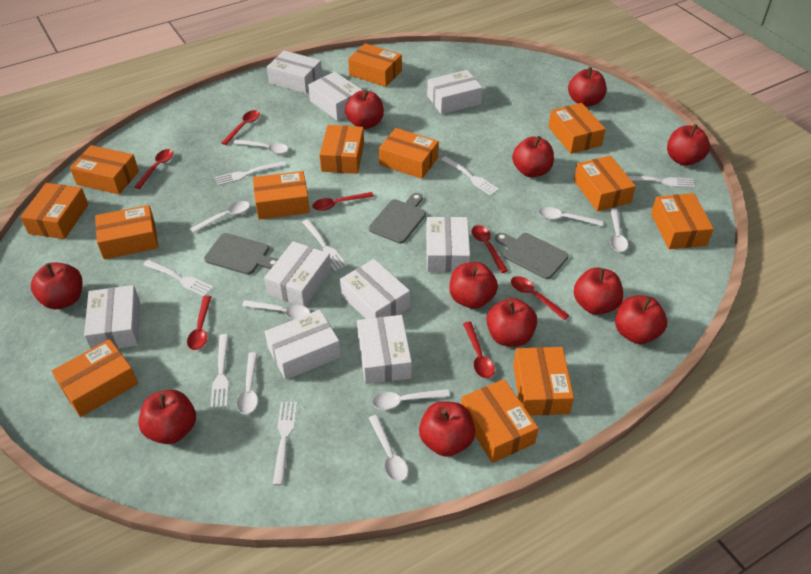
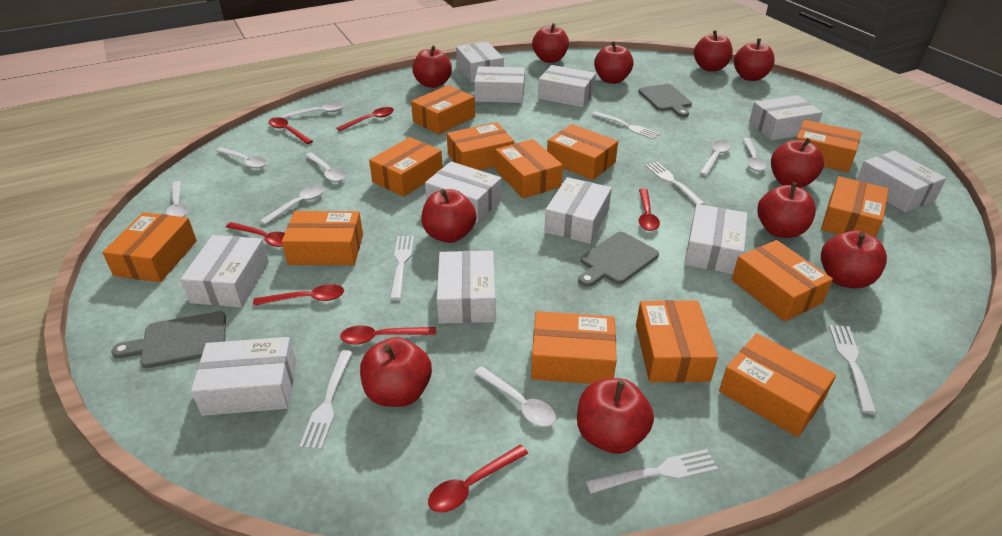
white box: [84,285,140,349] [264,241,331,307] [265,310,341,380] [267,50,322,94] [308,72,362,121] [340,259,410,319] [357,315,412,384] [426,217,470,272] [427,70,483,114] = 9 -> [180,235,269,307] [191,337,296,416] [425,162,502,223] [437,251,496,324] [456,42,504,83] [474,66,525,103] [538,65,596,107] [544,177,612,244] [684,204,747,274] [749,95,822,141] [857,151,946,212] = 11
white fork: [143,260,214,296] [211,334,229,408] [215,161,286,186] [273,402,297,485] [302,219,347,271] [441,156,499,196] [628,176,695,188] = 7 -> [299,350,353,450] [390,236,414,300] [586,449,718,494] [591,111,660,140] [645,162,705,205] [829,325,877,414] = 6

